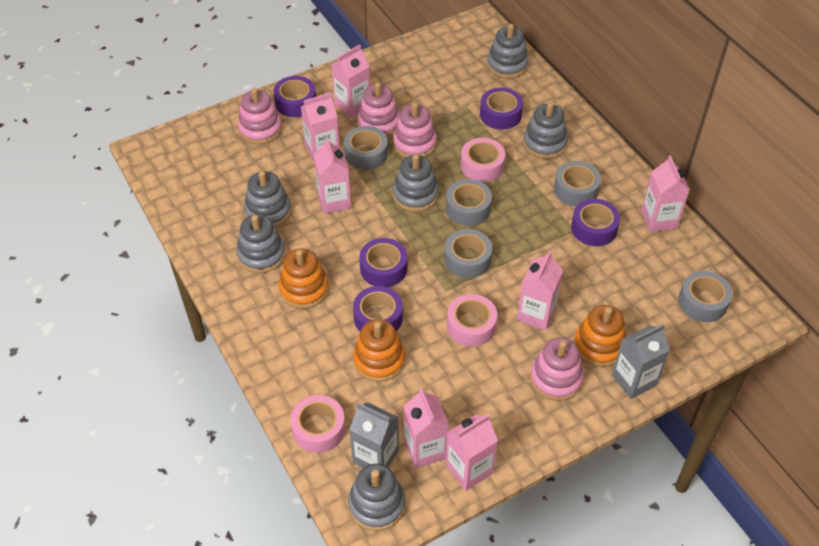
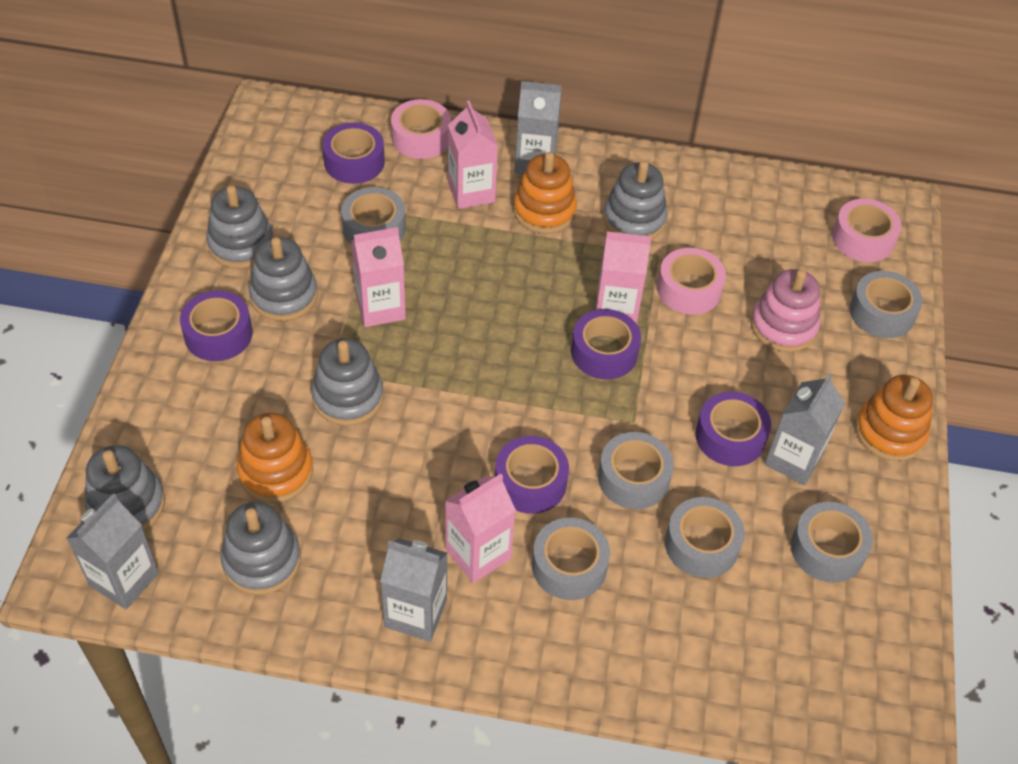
grey carton: [349,402,399,468] [612,324,670,399] = 2 -> [66,493,159,609] [380,538,448,642] [515,81,562,174] [764,373,845,485] = 4
grey tape: [344,126,388,170] [444,229,492,278] [446,179,492,226] [554,161,601,206] [678,271,733,322] = 5 -> [341,187,406,245] [532,518,610,600] [598,432,674,509] [665,497,745,578] [791,502,873,583] [850,271,922,338] = 6
pink carton: [301,92,340,162] [313,137,351,214] [331,45,370,118] [403,388,449,469] [446,414,498,491] [517,251,563,330] [641,155,690,232] = 7 -> [351,227,406,327] [445,474,516,583] [448,101,498,209] [596,231,651,324] = 4
pink stacking toy: [238,88,282,144] [357,82,400,137] [393,103,437,158] [530,338,584,401] = 4 -> [751,269,820,352] = 1

